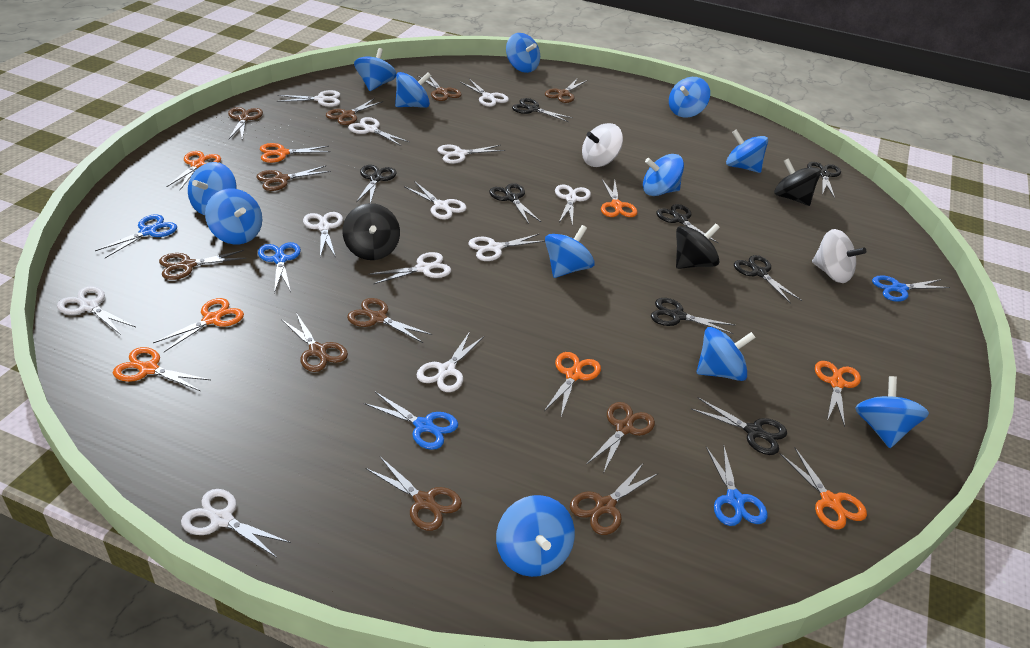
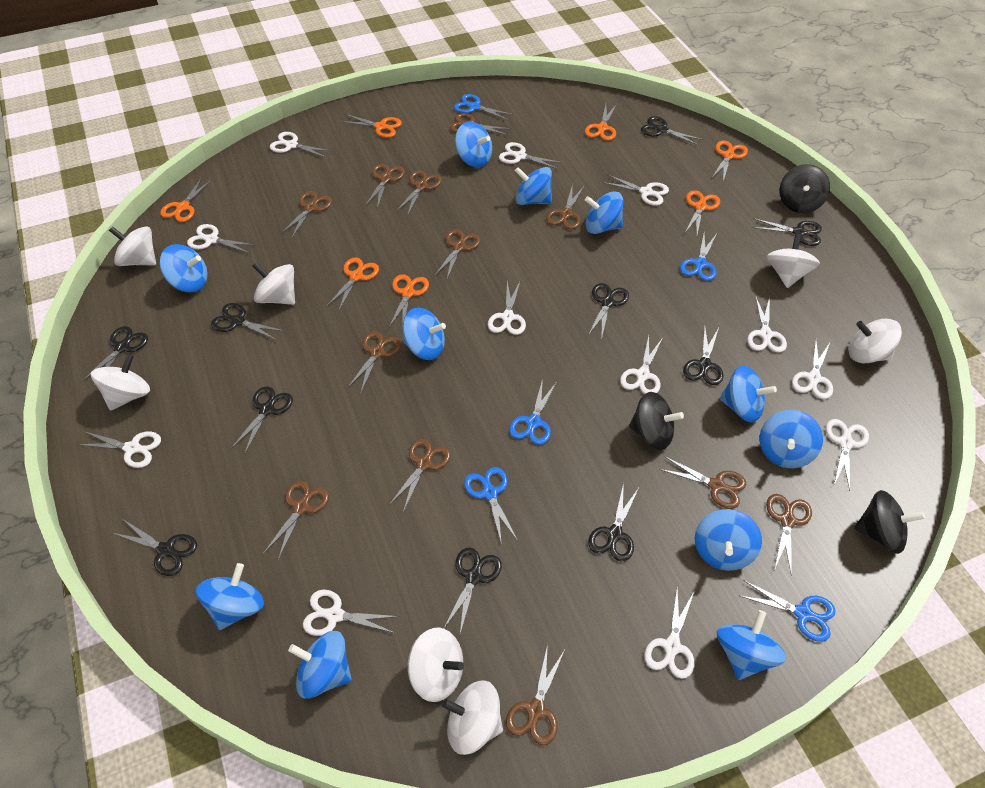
black scissors: [356,165,397,203] [489,183,541,224] [512,98,573,122] [651,298,735,334] [656,204,718,243] [691,398,787,455] [734,255,802,304] [807,162,841,198] = 8 -> [81,326,148,387] [113,520,197,576] [211,303,284,340] [231,387,293,455] [443,548,502,634] [588,283,629,336] [588,483,639,561] [641,116,703,145] [683,326,724,385] [752,218,822,246] = 10
blue spinning top: [188,162,237,215] [205,188,263,244] [354,48,397,91] [395,72,431,108] [496,495,575,577] [506,33,540,73] [545,225,595,278] [643,154,684,196] [669,77,710,118] [697,327,756,381] [726,129,768,173] [855,376,929,448] = 12 -> [160,244,208,293] [196,563,264,630] [288,631,351,699] [403,308,446,360] [455,122,492,167] [515,167,552,205] [585,191,623,234] [695,509,762,571] [717,610,786,680] [719,366,777,423] [760,410,823,468] = 11
brown scissors: [159,250,247,280] [228,107,263,139] [257,166,331,191] [281,313,348,372] [326,98,383,125] [347,298,432,343] [366,457,462,531] [418,76,462,101] [545,78,587,103] [570,464,658,535] [586,402,655,473] = 11 -> [263,481,329,560] [280,191,332,237] [347,331,401,392] [365,164,405,209] [389,439,451,512] [397,170,442,214] [434,229,480,279] [450,113,512,135] [506,644,565,745] [546,184,585,229] [659,457,746,509] [766,494,812,573] = 12
orange scissors: [113,347,211,391] [153,298,244,352] [166,151,221,190] [260,143,331,163] [544,352,601,416] [601,179,637,217] [780,448,867,530] [815,361,861,427] = 8 -> [160,177,212,222] [326,258,379,310] [340,114,402,138] [389,274,429,327] [585,104,617,141] [684,190,720,235] [711,140,748,181] = 7
white spinning top: [582,123,623,167] [812,229,866,283] = 2 -> [91,354,150,410] [109,226,156,266] [252,262,295,305] [408,628,464,702] [442,681,503,755] [767,234,820,288] [849,319,902,363] = 7

